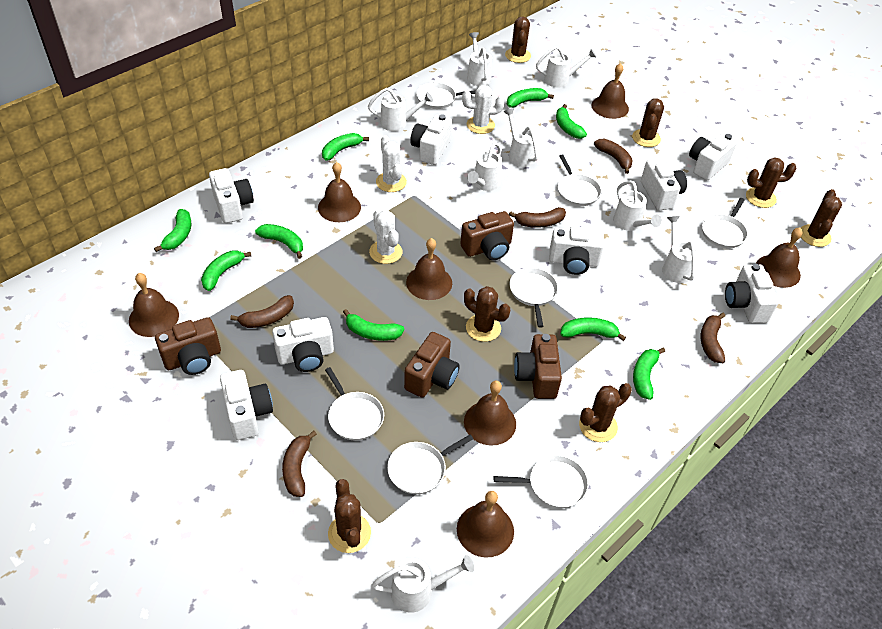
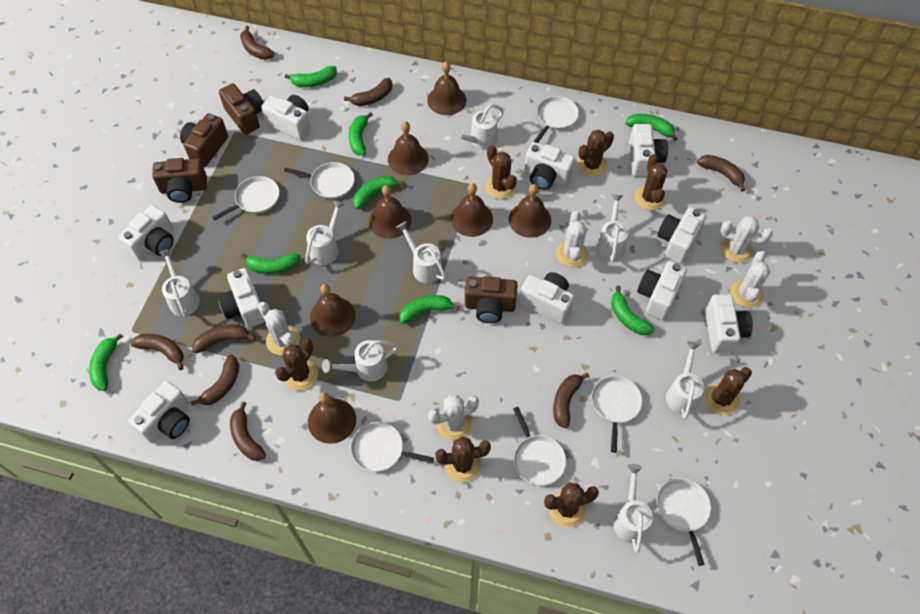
brown banana: [230,295,294,328] [282,431,317,497] [509,207,566,228] [594,139,633,174] [701,313,725,363] = 5 -> [131,334,184,370] [191,354,239,406] [192,324,256,353] [230,401,266,461] [240,26,275,60] [344,78,393,106] [553,373,589,428] [697,155,745,192] = 8
green banana: [154,209,191,252] [201,251,251,291] [255,224,303,259] [322,133,369,161] [343,309,404,341] [507,88,554,108] [556,104,587,139] [560,317,626,341] [633,348,665,400] = 9 -> [89,333,123,391] [241,253,300,274] [285,66,337,87] [349,112,373,155] [353,176,404,209] [399,295,459,324] [611,286,655,335] [625,114,678,141] = 8
white cactus: [369,209,402,264] [376,135,407,192] [462,85,504,134] = 3 -> [258,302,300,355] [428,395,479,440] [556,210,588,268] [720,216,773,263] [730,251,770,308] = 5
white camera: [209,168,254,223] [220,370,273,440] [272,317,334,372] [410,114,452,165] [549,226,604,275] [641,158,687,210] [689,133,737,180] [725,264,779,323] = 8 -> [118,205,174,261] [128,381,190,443] [217,268,265,328] [261,95,311,140] [519,272,574,324] [524,142,575,190] [629,124,668,177] [637,261,687,320] [657,207,707,264] [705,294,753,354] = 10

